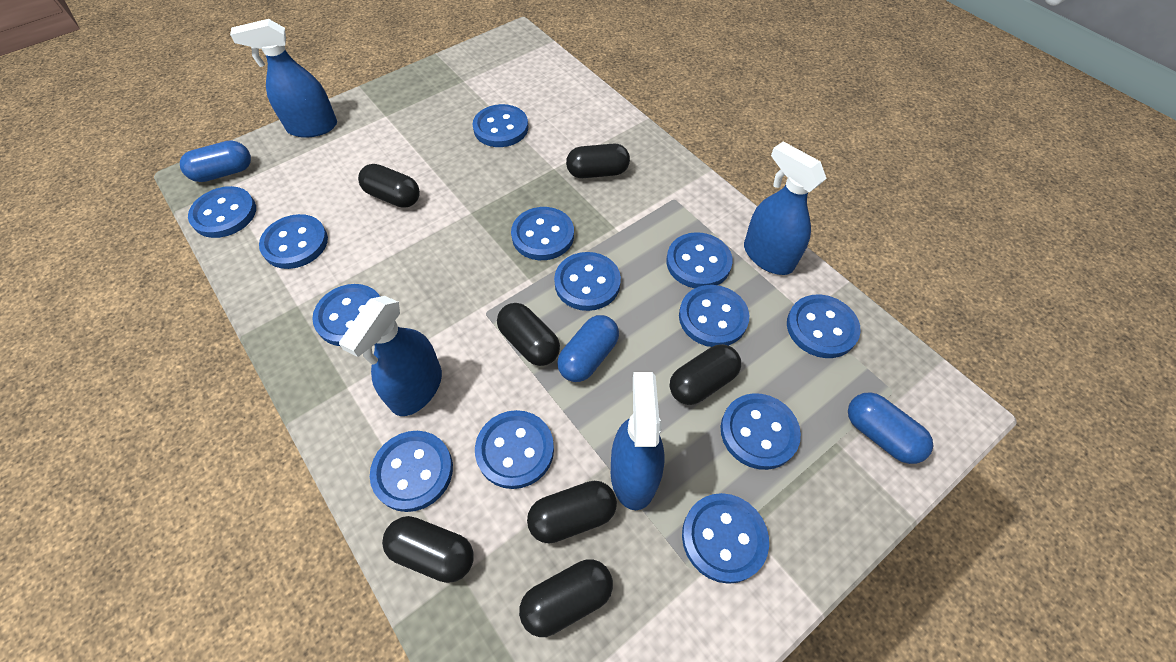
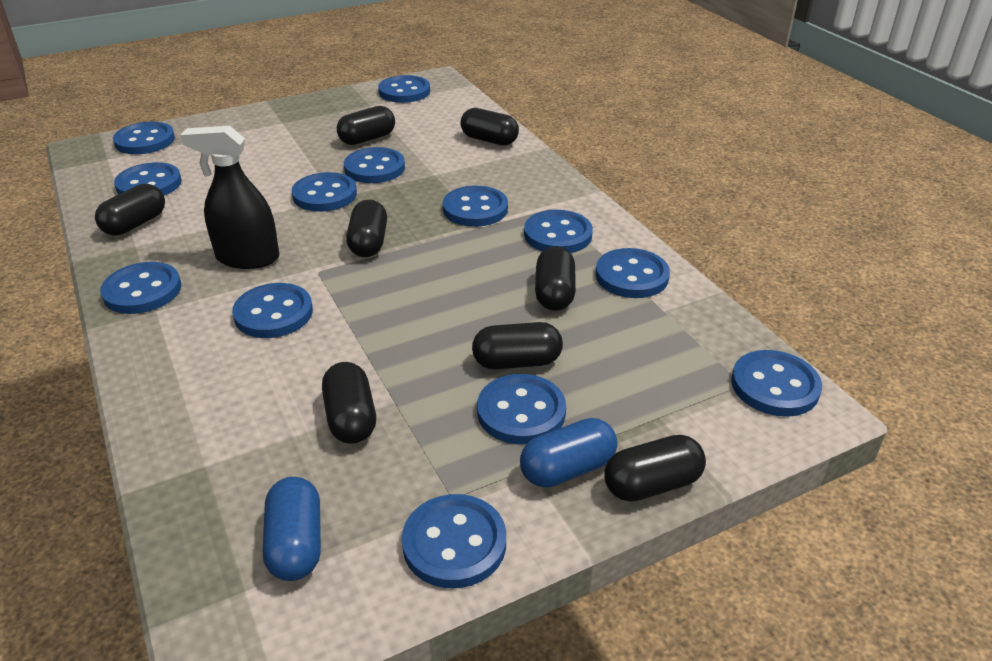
black capsule: [358,164,420,208] [382,516,474,583] [497,303,560,366] [519,559,613,637] [527,481,617,544] [566,144,630,178] [670,344,741,405] = 7 -> [95,184,165,236] [322,362,376,444] [337,106,395,145] [346,200,387,257] [461,108,519,145] [472,322,563,369] [535,246,576,311] [605,435,706,502] = 8
black spray bottle: none = 0 -> [181,126,279,269] = 1
blue capsule: [180,140,251,182] [557,315,619,382] [848,392,933,464] = 3 -> [263,477,321,581] [520,418,617,487] = 2
blue spray bottle: [230,19,337,138] [339,296,442,416] [611,372,664,510] [744,141,827,275] = 4 -> none = 0

